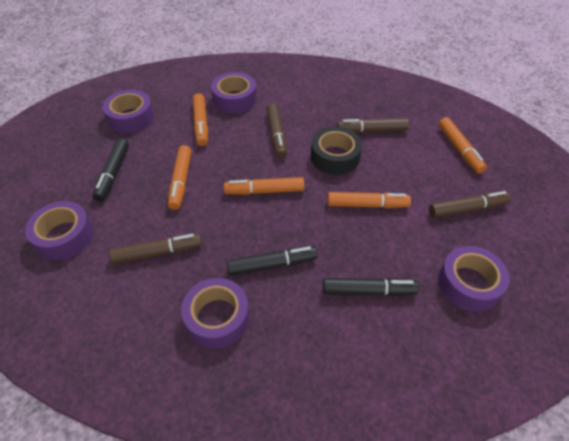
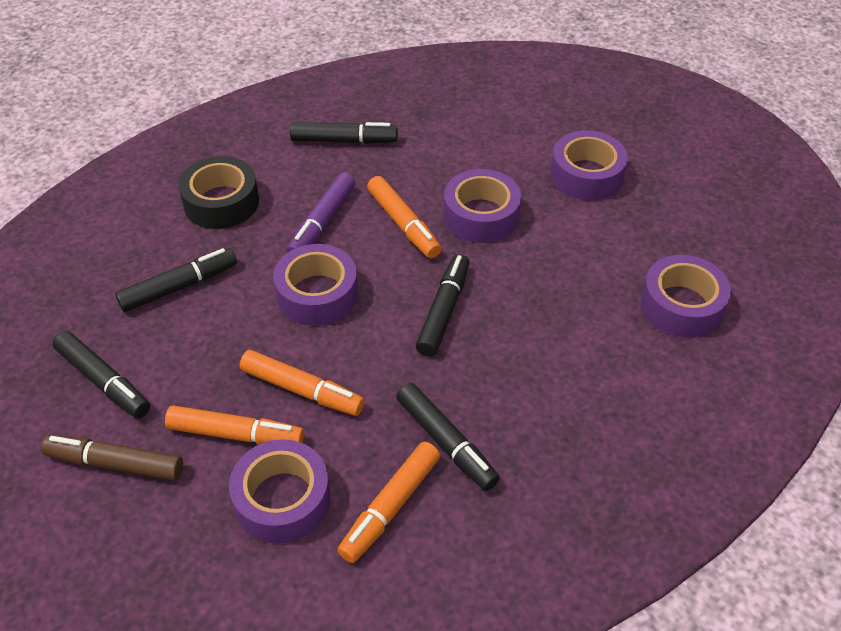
black marker: [92,139,129,201] [227,246,318,276] [323,278,419,296] = 3 -> [52,331,150,418] [115,248,237,312] [290,122,398,144] [396,383,500,491] [416,254,470,357] = 5
brown marker: [109,234,202,264] [266,103,287,158] [337,118,409,133] [429,191,511,218] = 4 -> [41,435,183,481] = 1
orange marker: [168,145,191,210] [193,93,208,146] [224,177,304,195] [328,192,411,208] [438,117,487,174] = 5 -> [165,405,304,445] [240,350,365,416] [337,442,440,563] [367,176,441,258] = 4
purple marker: none = 0 -> [287,172,355,253] = 1

